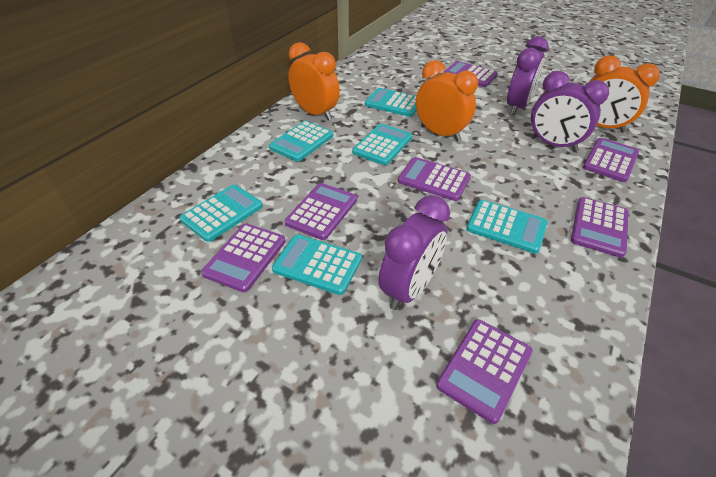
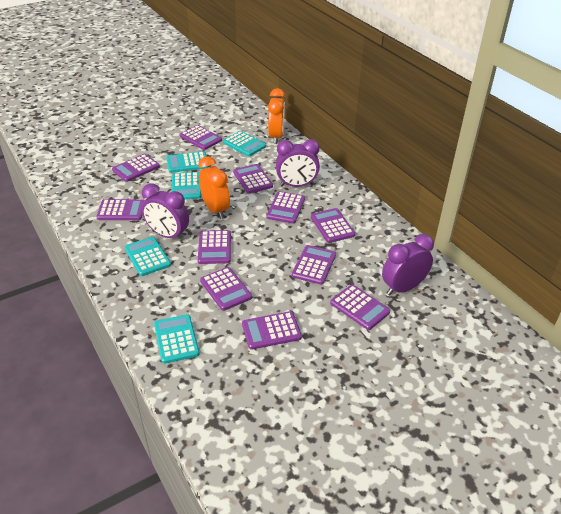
orange clock: [288,42,340,120] [416,60,478,142] [589,55,660,133] = 3 -> [198,156,230,219] [268,88,285,144] = 2
purple calculator: [201,223,286,292] [285,183,357,240] [398,157,471,201] [436,319,533,424] [444,61,498,87] [571,197,629,258] [583,138,639,182] = 7 -> [96,199,145,220] [112,154,160,182] [180,125,222,150] [198,230,231,264] [200,267,252,311] [233,164,273,194] [242,311,302,350] [266,191,305,224] [292,245,336,285] [311,208,355,243] [330,285,390,330] = 11
turquoise calculator: [180,184,263,242] [269,121,333,162] [272,234,362,295] [352,124,412,165] [365,88,417,117] [466,200,548,254] = 6 -> [125,237,171,276] [154,314,200,364] [166,151,209,173] [172,172,201,199] [223,131,266,156] = 5

